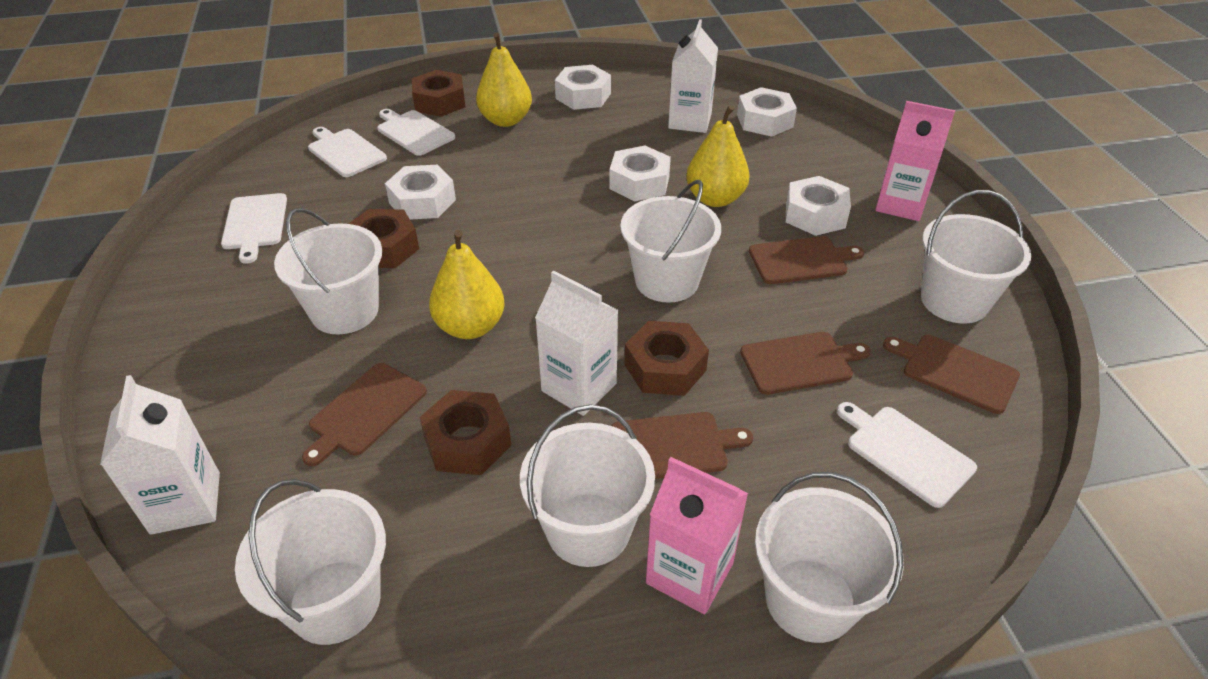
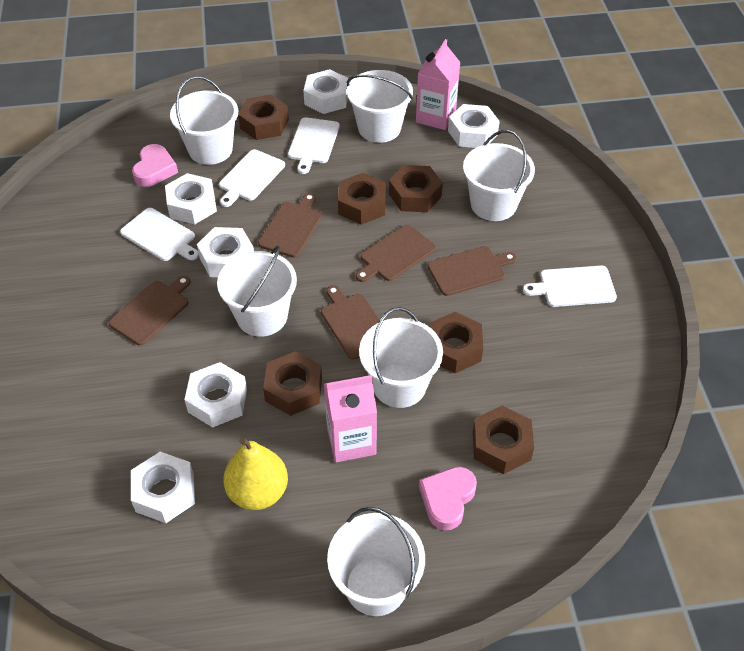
brown nut: [349,209,419,268] [412,70,465,117] [419,390,511,475] [625,321,709,396] = 4 -> [238,95,289,140] [263,351,322,416] [338,173,386,225] [389,165,443,212] [429,312,483,373] [473,406,534,474] = 6
pink heart: none = 0 -> [132,144,178,187] [419,467,477,530] = 2
white carton: [100,375,220,535] [535,270,619,416] [668,19,718,133] = 3 -> none = 0
white nut: [385,165,456,220] [555,65,611,110] [610,146,671,201] [737,87,797,137] [786,176,851,236] = 5 -> [131,452,195,523] [165,173,217,224] [184,362,247,428] [197,227,254,277] [303,69,348,114] [448,104,500,148] = 6
yellow pear: [429,230,505,339] [476,32,532,127] [686,105,750,207] = 3 -> [223,437,288,510] = 1

